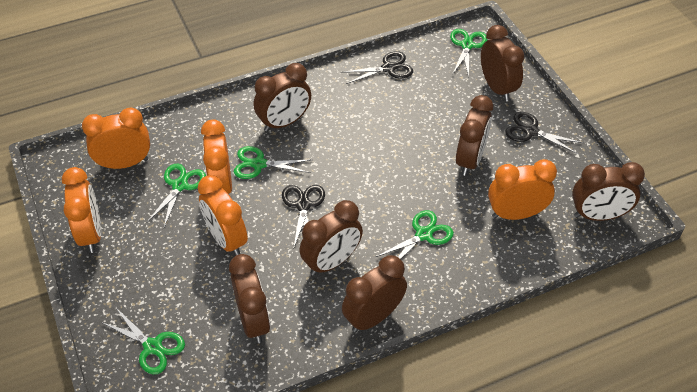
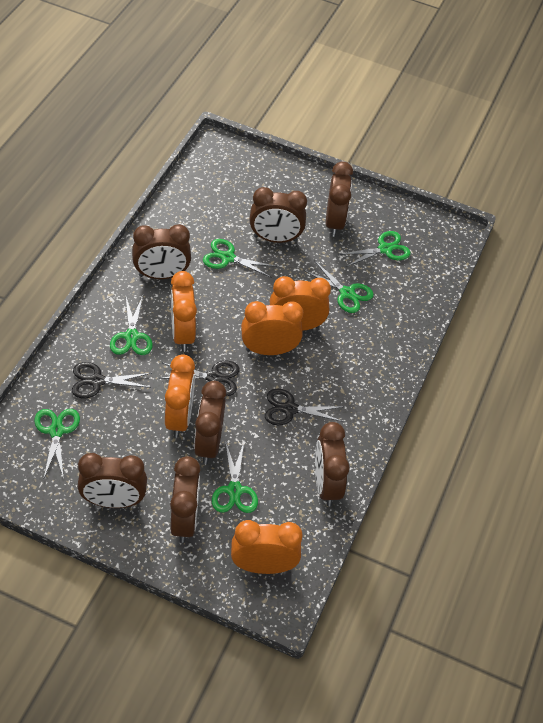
green scissors: [101,308,185,374] [147,163,206,227] [234,146,311,179] [376,210,454,259] [450,29,488,78] = 5 -> [34,409,80,479] [110,296,153,355] [203,239,277,278] [212,441,258,513] [303,260,374,313] [338,231,411,267] = 6

